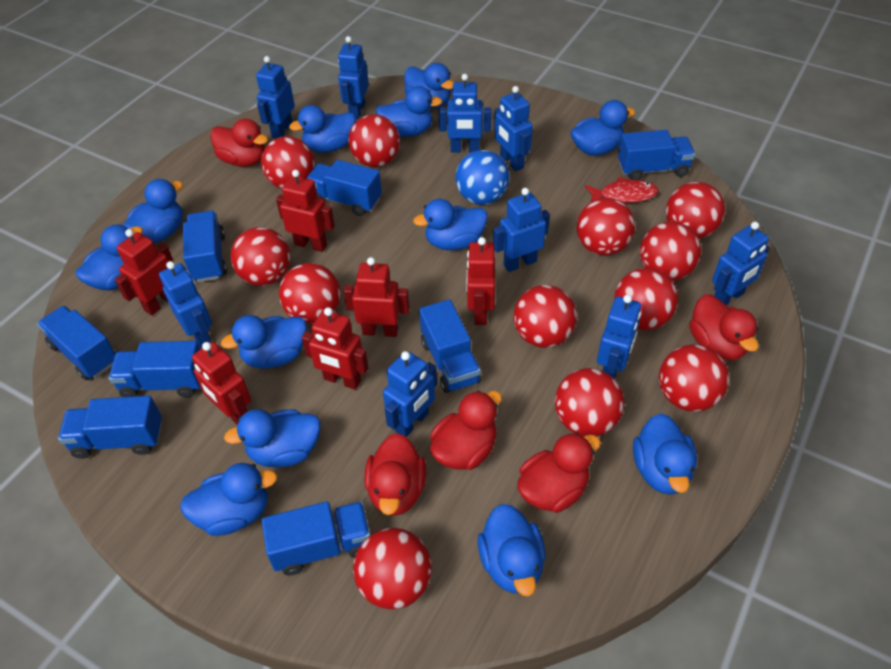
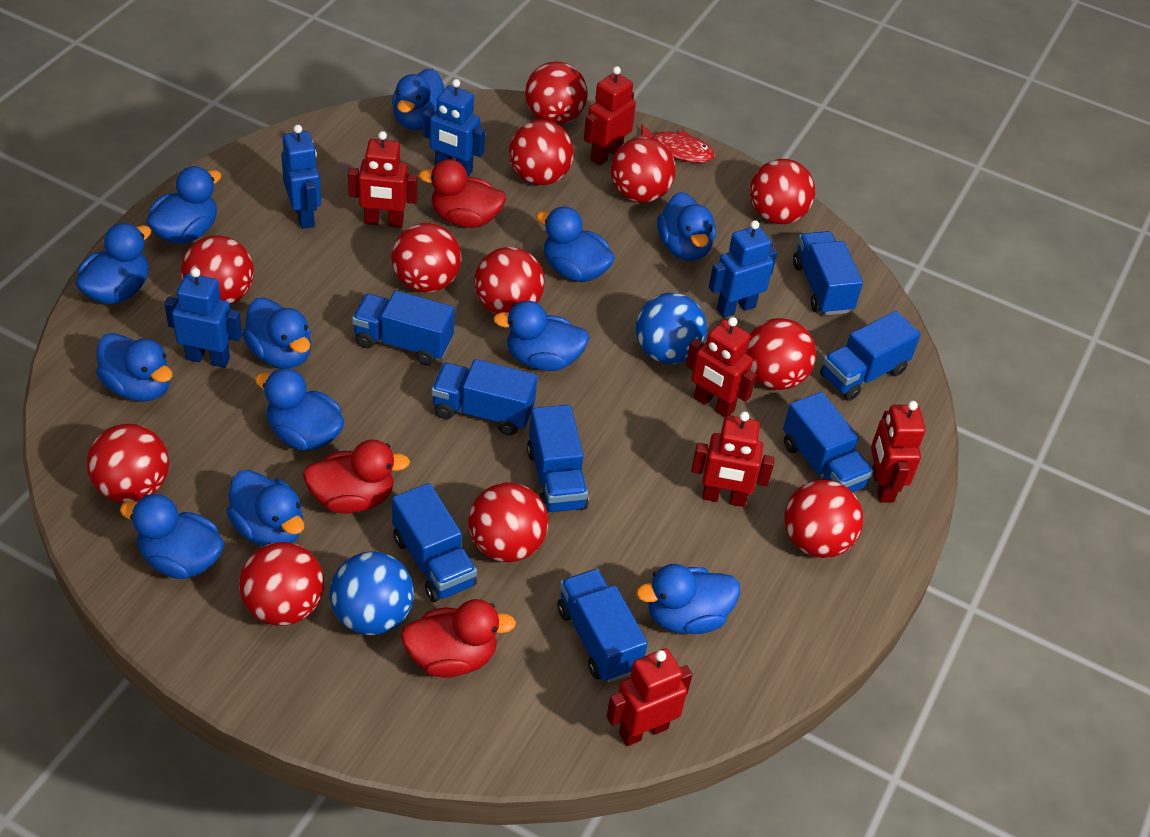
blue ball: [455,150,509,205] = 1 -> [330,551,414,635] [636,293,707,364] = 2
blue robot: [159,261,212,348] [256,56,295,139] [338,36,369,119] [383,351,437,437] [439,74,491,153] [493,188,550,272] [494,86,533,171] [597,295,641,379] [712,222,769,305] = 9 -> [164,268,242,368] [281,125,321,229] [423,79,485,176] [709,220,777,318] = 4
red duck: [210,119,268,167] [364,433,426,516] [430,390,502,470] [517,432,601,513] [689,294,759,360] = 5 -> [303,440,410,514] [401,599,516,678] [418,159,506,228] = 3

